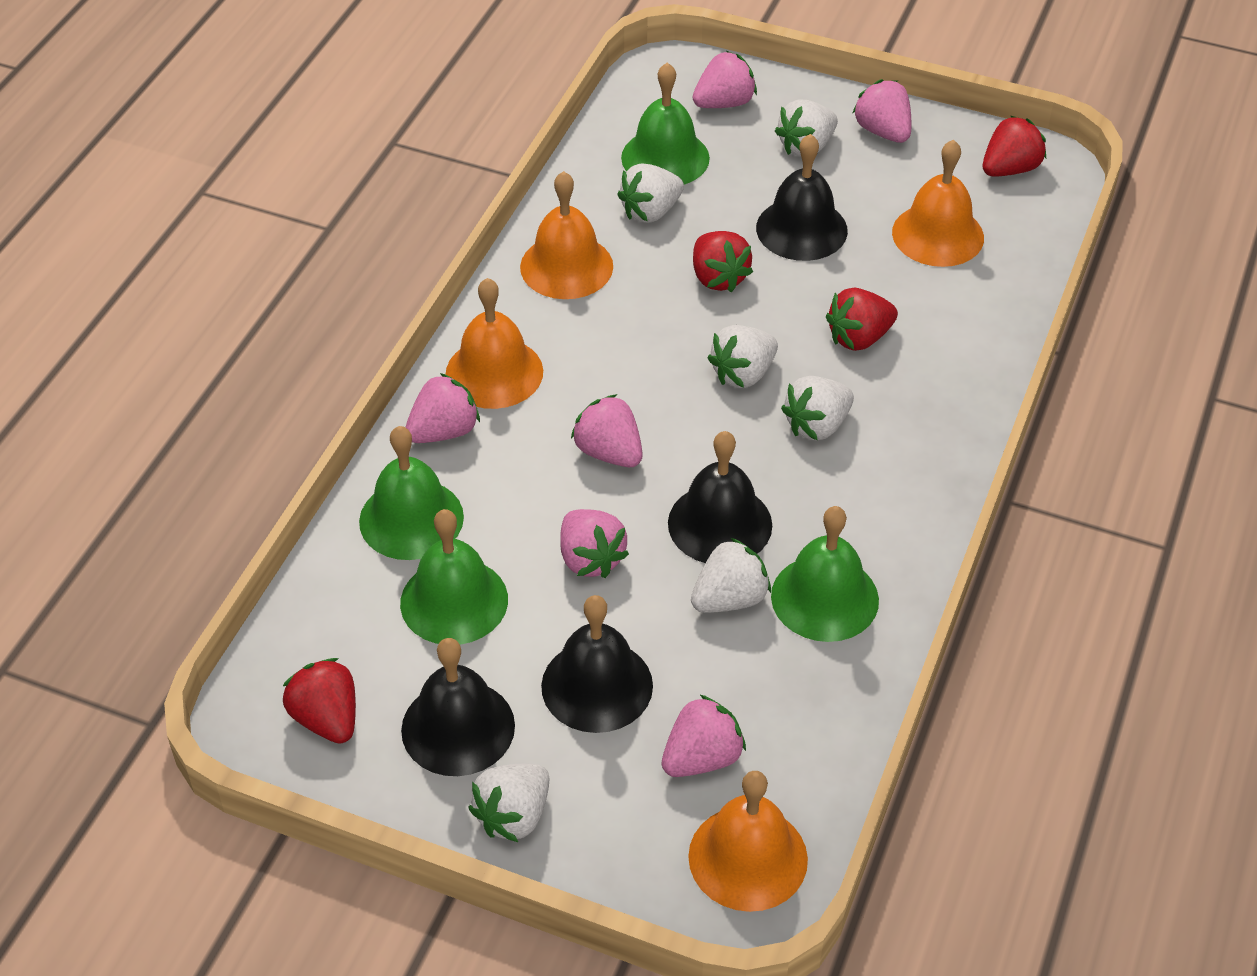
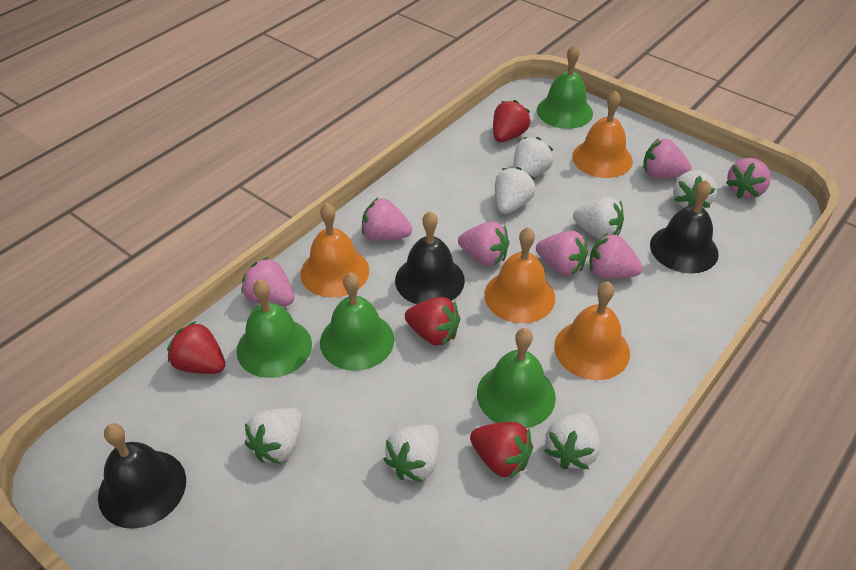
black bell: [401,638,515,776] [541,595,653,733] [668,431,772,563] [756,134,848,261] = 4 -> [98,423,186,529] [395,211,465,304] [650,180,719,274] = 3
pink strawberry: [405,373,480,443] [560,509,629,578] [571,394,643,467] [662,694,746,777] [692,51,757,108] [853,79,911,143] = 6 -> [241,257,294,306] [362,198,412,241] [458,221,509,266] [536,230,588,276] [589,233,643,278] [643,138,691,178] [726,158,771,199] = 7
white strawberry: [468,764,549,842] [617,163,684,223] [691,538,771,613] [707,325,778,388] [775,99,838,157] [781,376,854,441] = 6 -> [245,408,302,464] [383,425,440,482] [495,167,536,214] [513,137,553,177] [545,413,600,470] [573,197,624,239] [673,170,717,209] = 7

